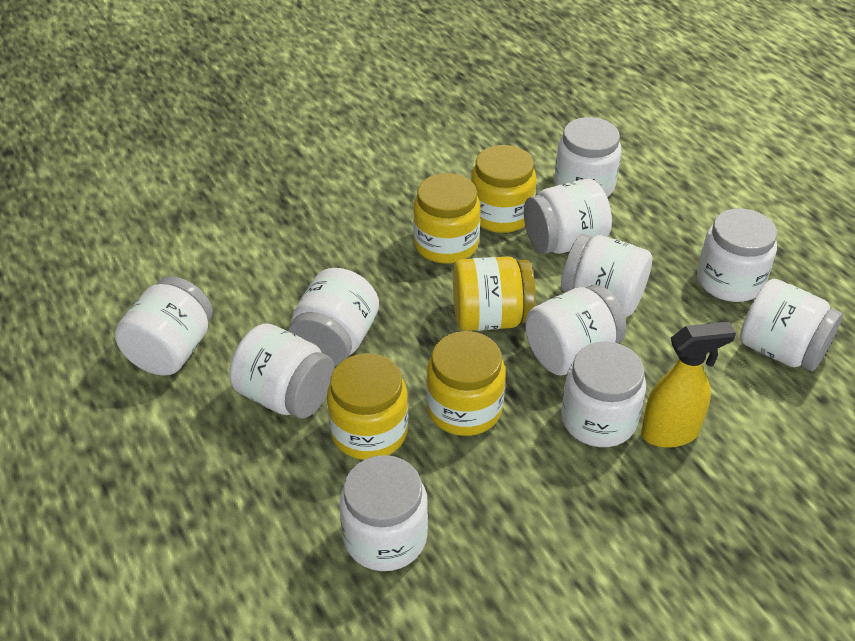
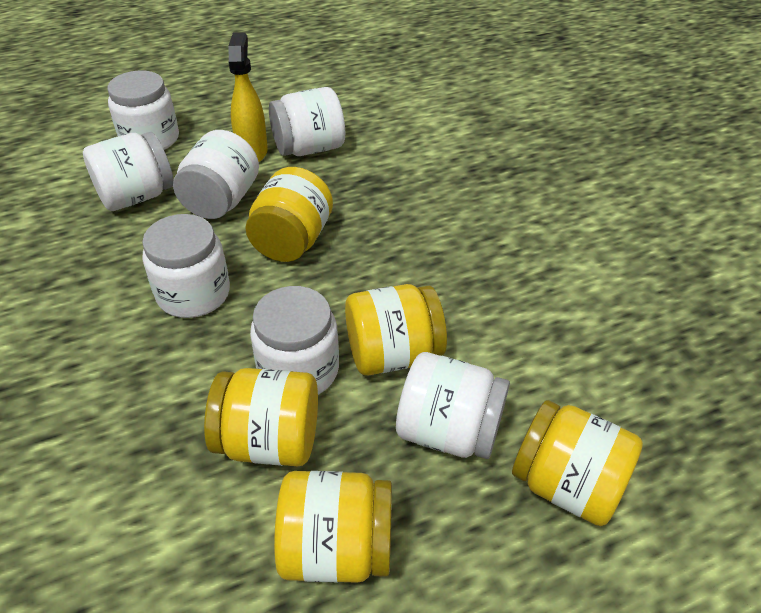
white jar: [115,276,213,375] [229,323,335,419] [288,268,379,366] [340,455,428,571] [524,179,612,254] [525,285,626,376] [554,117,621,197] [561,234,652,317] [561,341,646,447] [697,208,777,302] [740,279,843,371] = 11 -> [83,132,174,211] [108,70,179,150] [142,214,230,318] [173,130,259,219] [250,286,339,395] [269,87,345,156] [396,352,510,459] = 7

